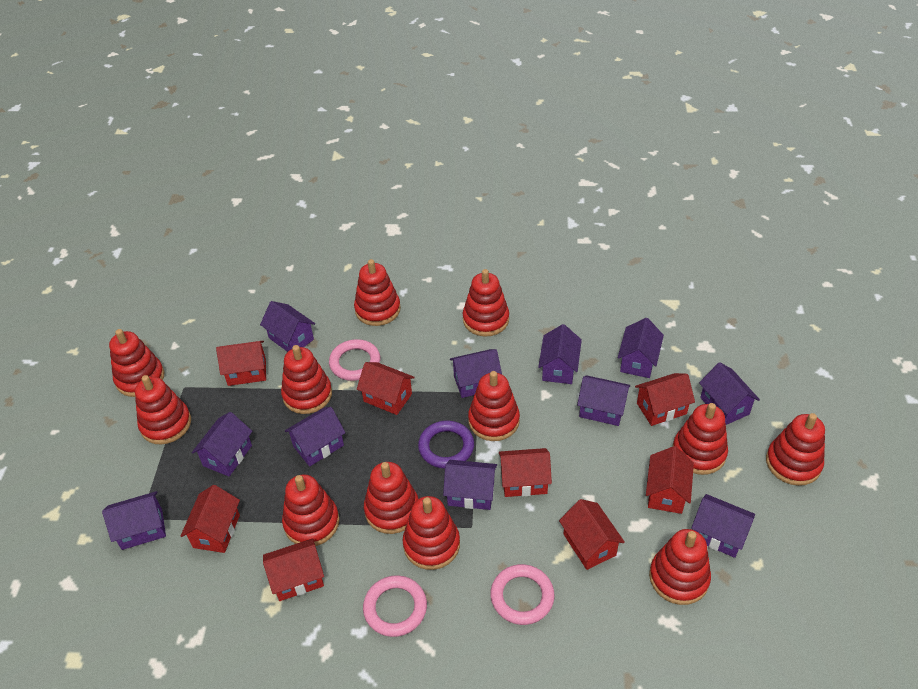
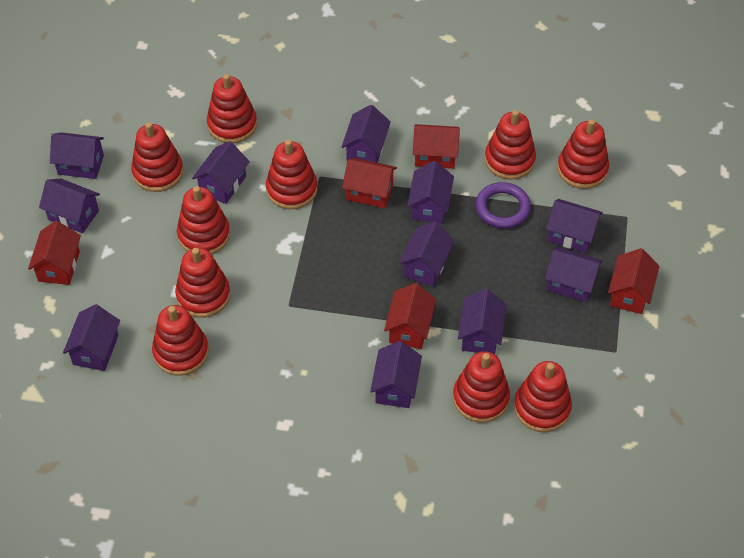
pink ring: [329,339,380,381] [363,575,427,637] [490,564,555,625] = 3 -> none = 0
red house: [181,485,240,553] [216,341,266,386] [263,538,324,601] [357,362,415,415] [499,448,552,497] [559,499,625,570] [635,373,695,426] [646,446,694,514] = 8 -> [28,221,81,285] [342,158,397,208] [384,283,436,349] [413,124,460,169] [608,248,659,314] = 5
red stacking toy: [109,329,164,397] [135,375,191,445] [281,345,332,414] [282,474,339,546] [354,259,401,326] [364,462,419,534] [402,496,460,570] [463,269,509,336] [468,371,520,441] [649,529,711,605] [673,403,728,475] [766,413,825,486] = 12 -> [131,122,183,192] [152,305,209,376] [175,248,230,318] [177,186,230,254] [207,74,257,143] [266,140,317,209] [453,351,510,423] [485,110,536,180] [514,361,572,432] [557,119,609,189] = 10

